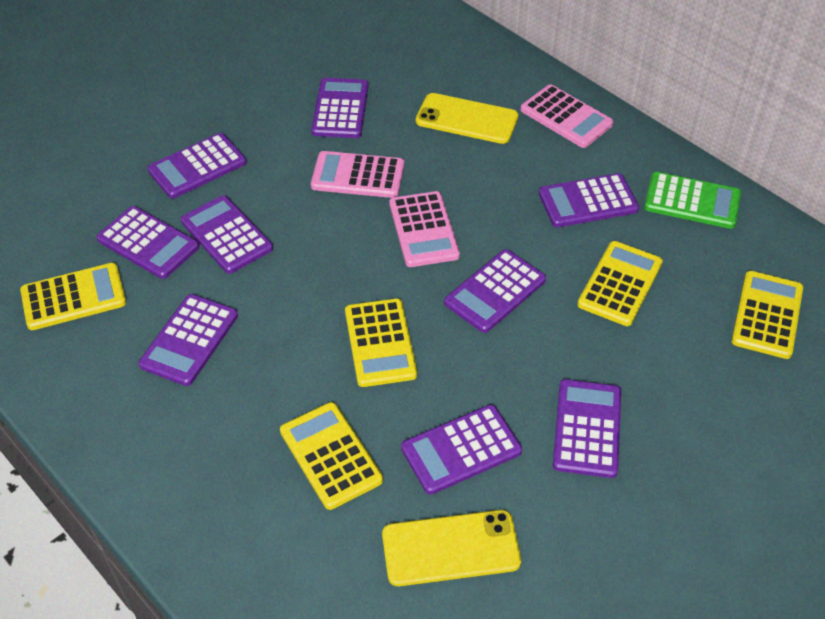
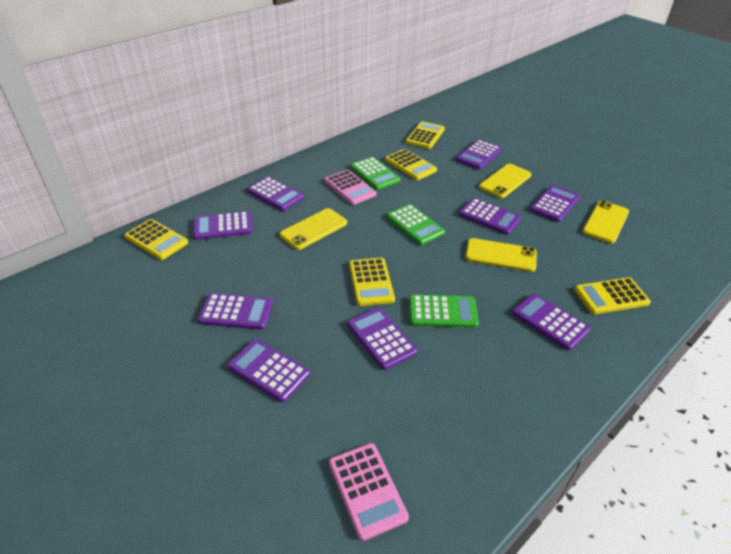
green calculator: [644,172,741,229] = 1 -> [350,157,400,190] [386,204,445,245] [409,295,479,328] = 3
pink calculator: [311,151,404,198] [389,191,460,267] [520,84,613,148] = 3 -> [325,170,377,205] [329,443,409,541] = 2
yellow phone: [382,510,521,586] [416,93,518,144] = 2 -> [280,208,347,250] [465,238,537,272] [479,164,531,198] [582,200,629,243] = 4

